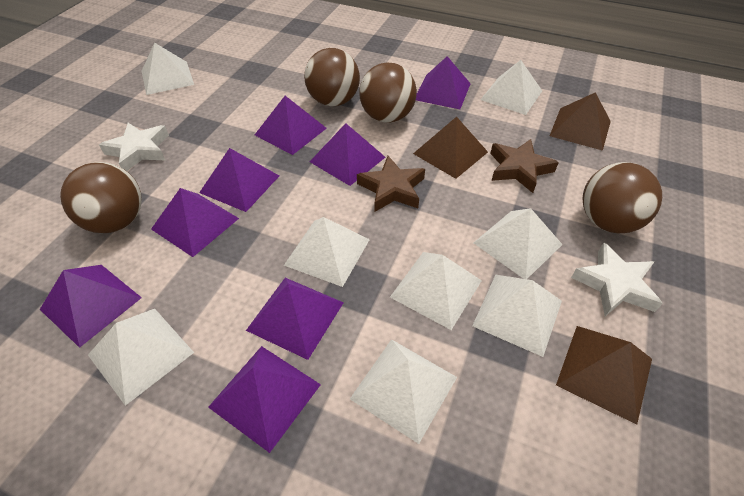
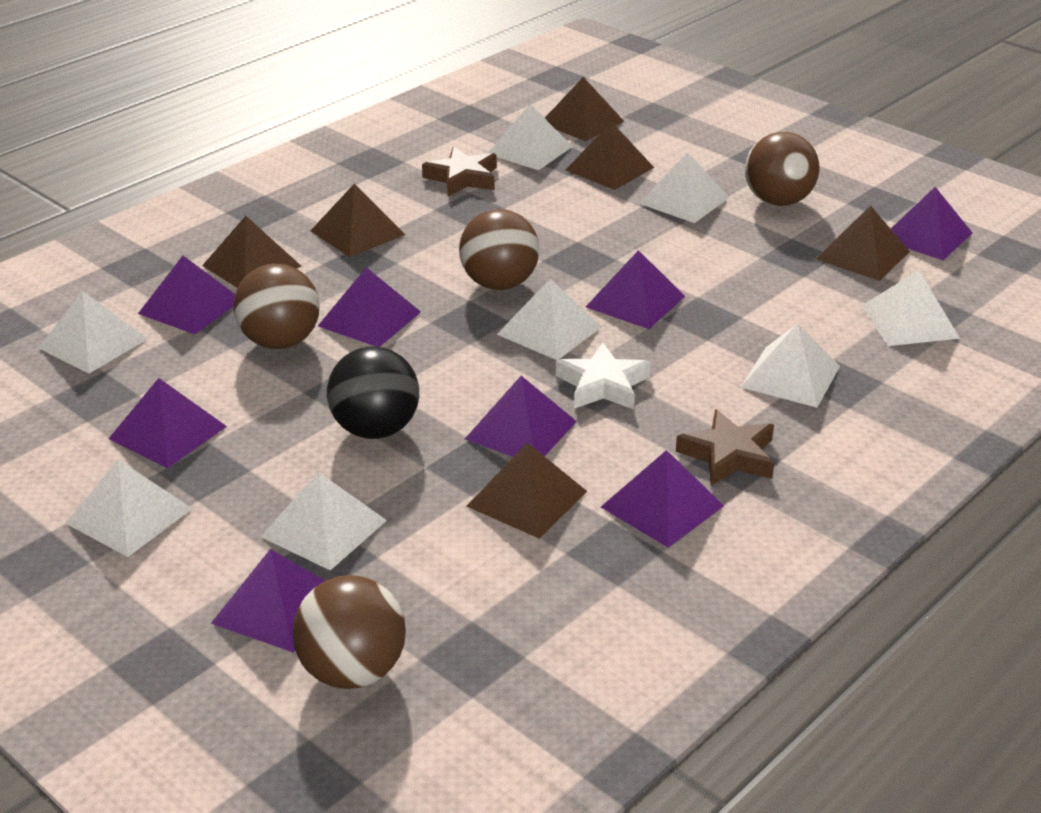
black ball: none = 0 -> [327,346,419,439] = 1
brown pyramid: [413,117,488,179] [550,92,611,151] [556,326,652,425] = 3 -> [202,216,301,288] [311,184,405,257] [466,443,587,539] [545,77,625,141] [566,122,654,190] [816,205,910,281] = 6
white star: [99,123,169,171] [571,243,663,316] = 2 -> [556,342,651,409] = 1

